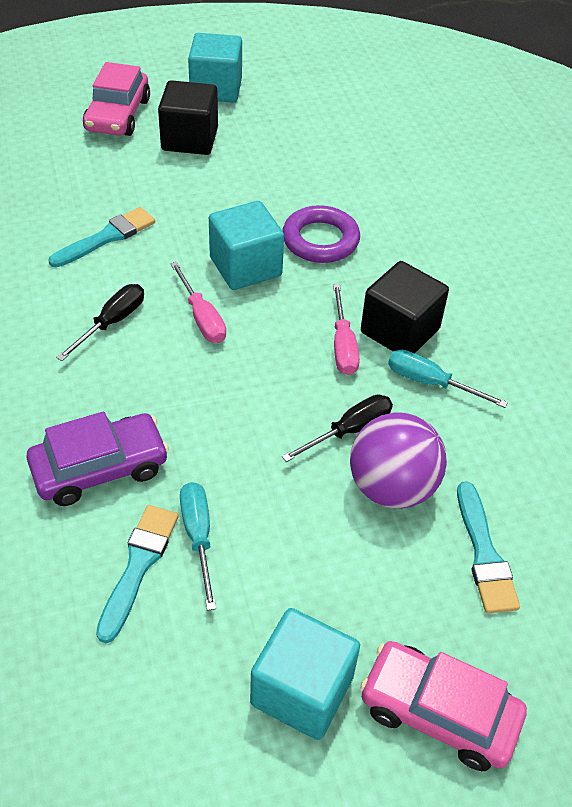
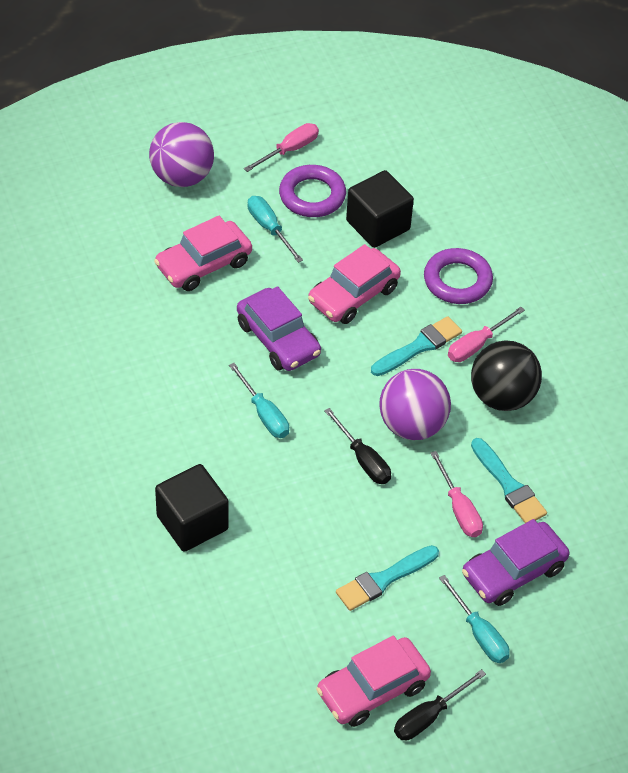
black ball: none = 0 -> [471,341,542,411] = 1
pink car: [83,62,150,136] [360,641,527,771] = 2 -> [154,216,252,291] [308,244,401,324] [316,636,431,727] = 3
pink screwdriver: [170,262,226,343] [333,284,360,375] = 2 -> [244,123,319,172] [430,451,483,537] [448,307,525,362] = 3
purple ball: [350,412,447,509] = 1 -> [149,122,214,187] [379,369,451,440] = 2
purple car: [26,412,169,506] = 1 -> [237,286,321,371] [462,519,570,606] = 2
purple ring: [282,205,360,263] = 1 -> [279,165,346,217] [424,248,493,304] = 2
turquoise cube: [188,33,242,103] [209,201,284,290] [250,608,360,740] = 3 -> none = 0
turquoise screwdriver: [180,482,216,611] [388,349,508,408] = 2 -> [229,363,289,438] [248,196,303,263] [439,575,510,663] = 3

